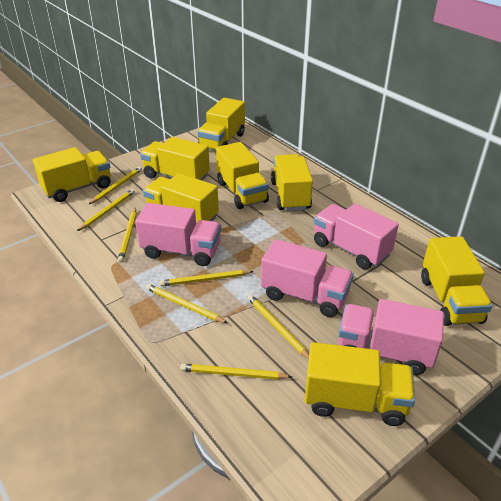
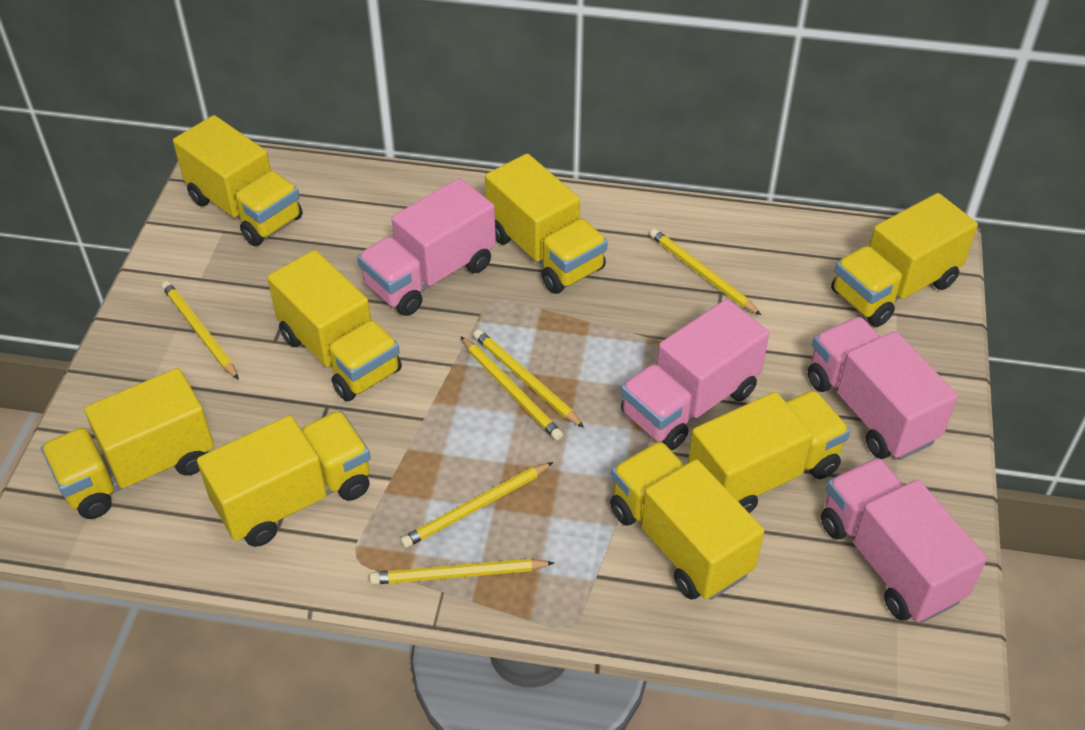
yellow pencil: [77,189,135,231] [89,167,142,204] [118,208,136,262] [146,284,227,323] [160,270,254,286] [180,364,292,380] [248,295,309,359] = 7 -> [162,281,239,380] [370,559,554,585] [400,462,553,548] [461,336,563,440] [473,329,584,428] [650,228,761,315] = 6

